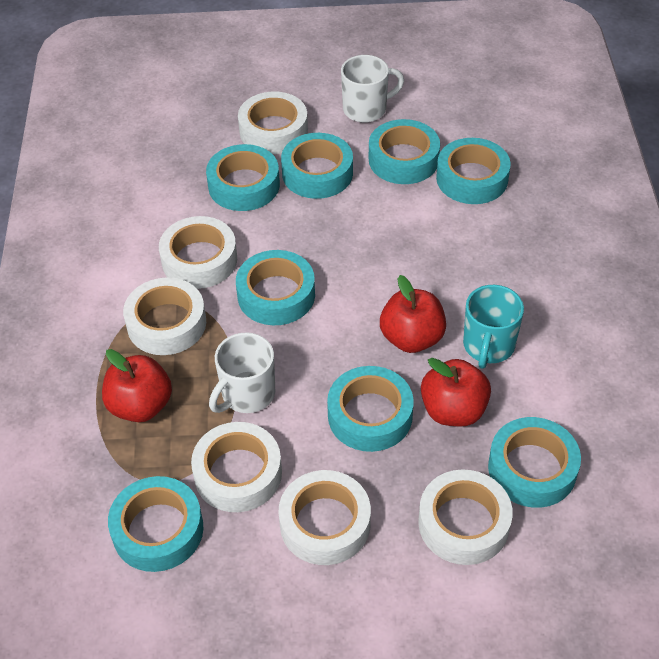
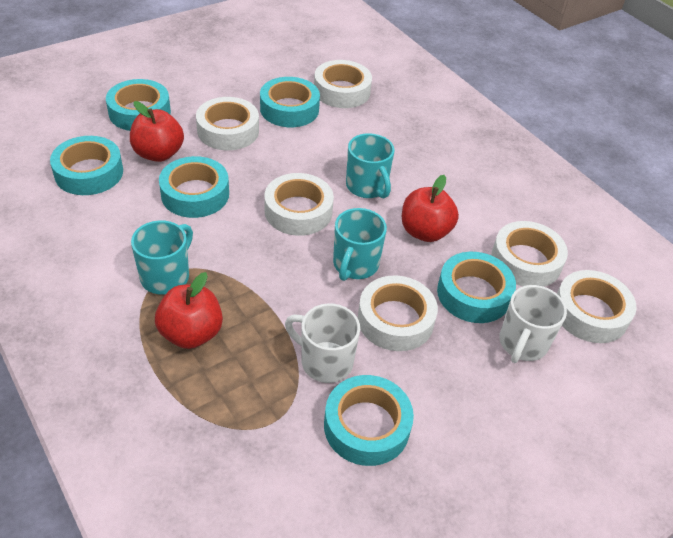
turquoise mug: [463,285,524,369] = 1 -> [131,220,193,295] [333,208,387,281] [346,133,395,199] = 3
turquoise tape: [108,476,204,572] [206,144,280,211] [236,250,315,325] [281,133,353,199] [327,366,414,452] [369,119,440,184] [436,138,511,204] [488,417,581,508] = 8 -> [50,136,123,195] [106,79,171,131] [159,156,229,218] [260,77,320,127] [324,375,414,466] [437,252,516,323] = 6

